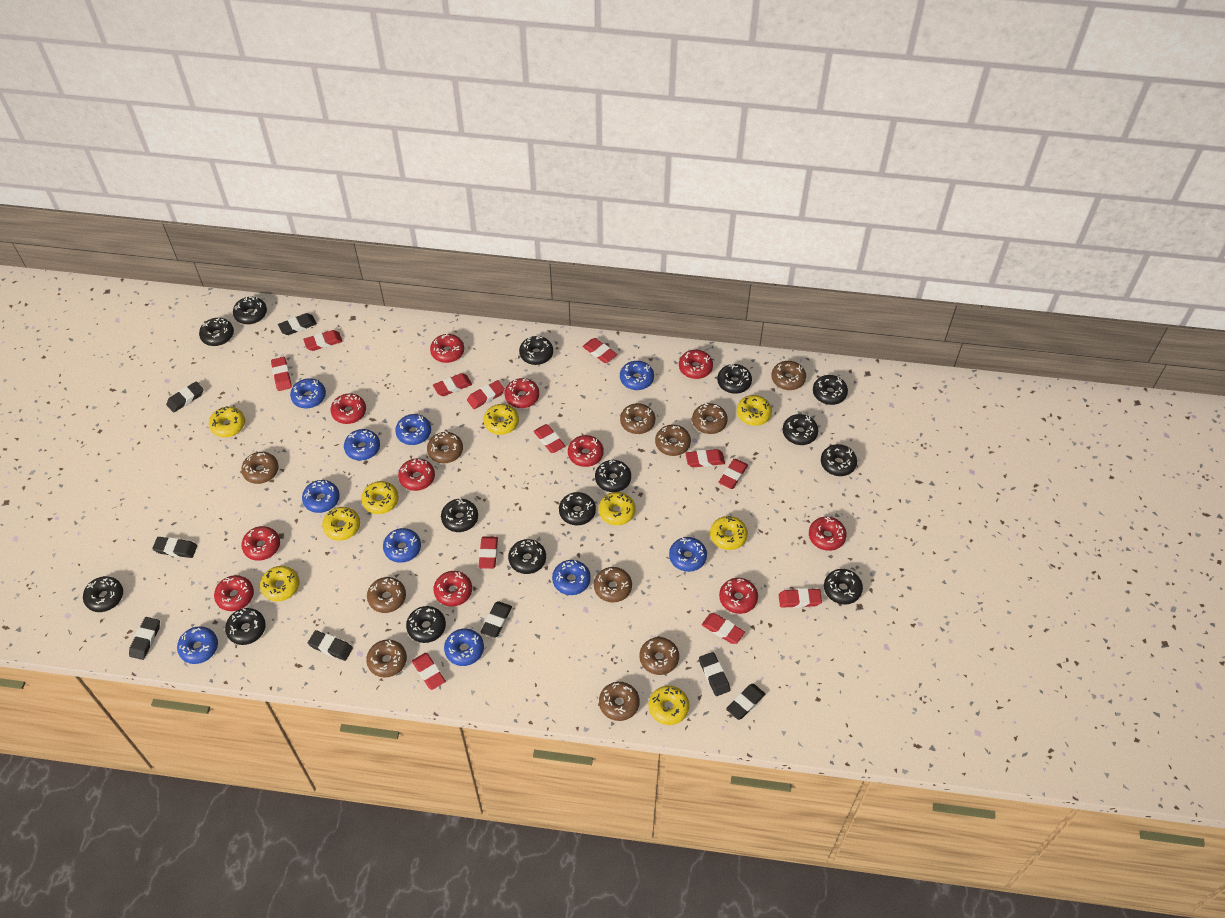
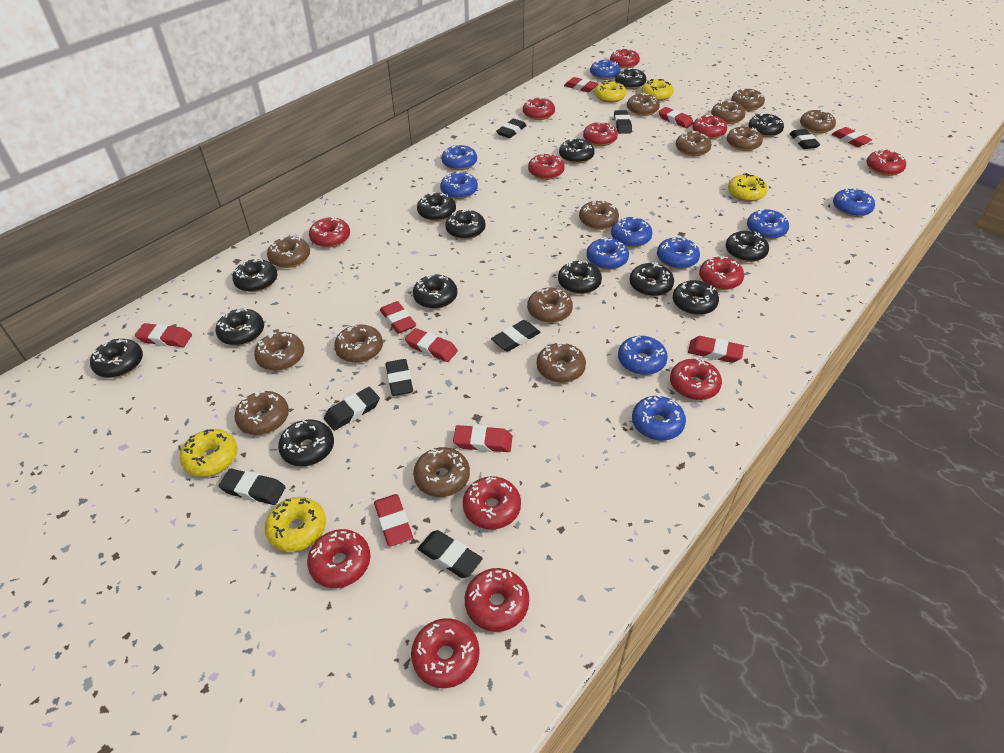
black donut: [83,576,123,612] [199,318,234,346] [225,608,266,645] [233,297,267,325] [406,606,446,643] [441,499,478,532] [508,539,546,574] [519,336,553,365] [559,492,596,525] [595,460,631,492] [717,364,752,394] [783,414,818,445] [813,375,848,405] [821,444,857,476] [824,569,863,604] = 15 -> [90,339,143,378] [215,308,264,345] [232,259,277,292] [278,420,334,466] [413,274,457,309] [417,192,456,221] [445,209,486,239] [558,261,602,294] [559,138,595,164] [615,68,646,89] [630,262,674,297] [673,280,719,315] [726,231,769,262] [748,113,784,137] = 14
brown donut: [241,452,279,484] [366,639,407,677] [367,577,406,613] [427,432,463,463] [594,567,632,603] [599,682,640,721] [620,403,655,434] [639,637,679,675] [655,425,691,456] [692,403,728,434] [771,361,806,390] = 11 -> [234,391,289,435] [254,332,304,371] [267,236,310,268] [334,325,383,363] [413,447,470,497] [527,287,573,323] [537,342,586,383] [579,200,619,230] [627,93,660,116] [676,131,712,156] [711,101,746,124] [727,127,763,151] [731,88,765,111] [800,109,836,133] = 14
red donut: [214,575,254,611] [241,526,280,561] [331,393,366,424] [398,458,435,491] [430,334,464,363] [433,571,472,607] [505,378,539,408] [568,435,604,467] [679,350,713,379] [719,578,758,614] [809,517,847,551] = 11 -> [307,529,371,588] [309,216,350,248] [411,618,480,688] [463,476,521,529] [465,568,529,632] [523,97,555,120] [528,153,565,180] [583,121,618,146] [610,48,640,69] [670,358,722,400] [692,114,727,139] [699,256,744,290] [866,149,906,176] = 13
red eraser: [271,357,292,391] [303,330,343,351] [412,653,446,690] [433,373,472,396] [467,380,505,409] [478,536,498,569] [534,424,565,453] [583,338,617,363] [685,449,725,467] [702,613,745,644] [718,459,748,489] [779,588,822,608] = 12 -> [135,323,192,347] [374,494,413,547] [380,301,416,334] [405,328,458,362] [453,425,513,452] [564,77,599,92] [658,107,694,128] [688,336,744,363] [832,127,872,147] = 9
yellow donut: [209,406,245,437] [260,566,299,601] [322,507,360,540] [361,481,399,514] [484,404,519,435] [599,492,636,525] [649,686,689,725] [710,516,748,550] [737,395,772,426] = 9 -> [180,429,237,477] [265,497,326,552] [595,80,626,103] [642,79,674,101] [728,173,767,202] = 5

